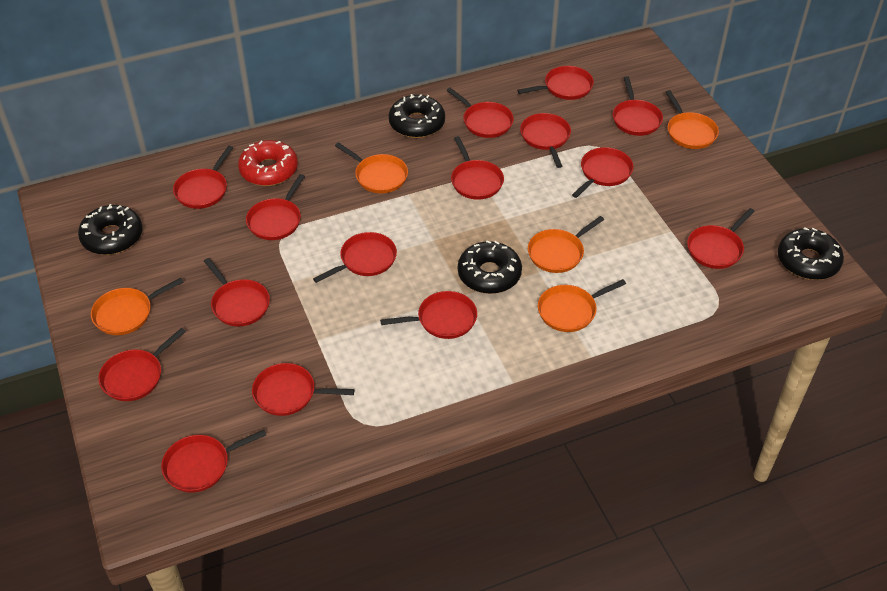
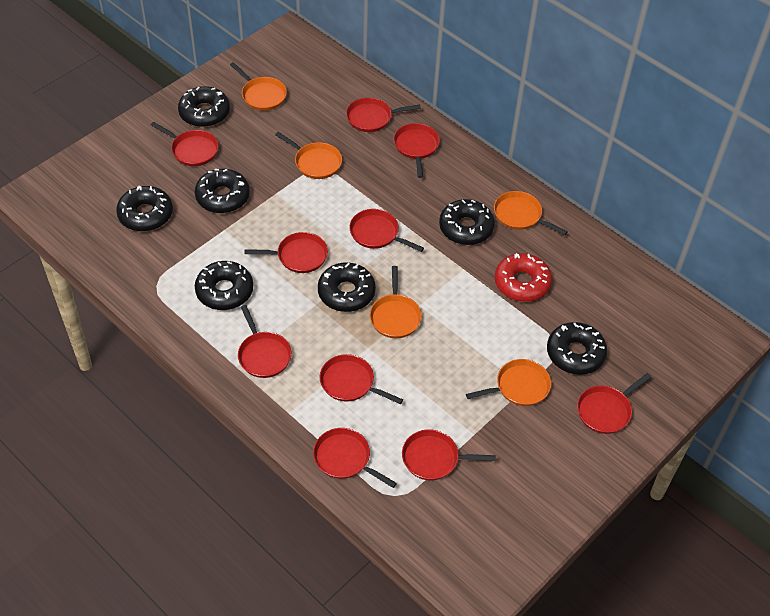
black donut: [78,204,142,255] [389,94,445,138] [458,240,522,294] [778,227,844,280] = 4 -> [116,186,173,232] [178,86,230,127] [195,169,250,213] [195,261,253,310] [318,262,376,312] [439,199,495,245] [547,322,607,375] = 7
red pan: [98,328,186,401] [161,430,266,493] [173,146,233,209] [204,258,270,326] [246,174,305,240] [252,363,354,416] [313,232,397,283] [380,291,477,339] [446,88,514,138] [451,136,504,200] [517,66,594,100] [520,113,571,168] [572,147,634,198] [613,76,663,136] [687,208,755,269] = 15 -> [151,122,219,166] [238,305,292,378] [245,232,328,273] [313,428,397,488] [320,354,403,404] [346,98,421,132] [349,209,424,252] [393,123,440,178] [402,429,496,480] [577,373,651,434] = 10

